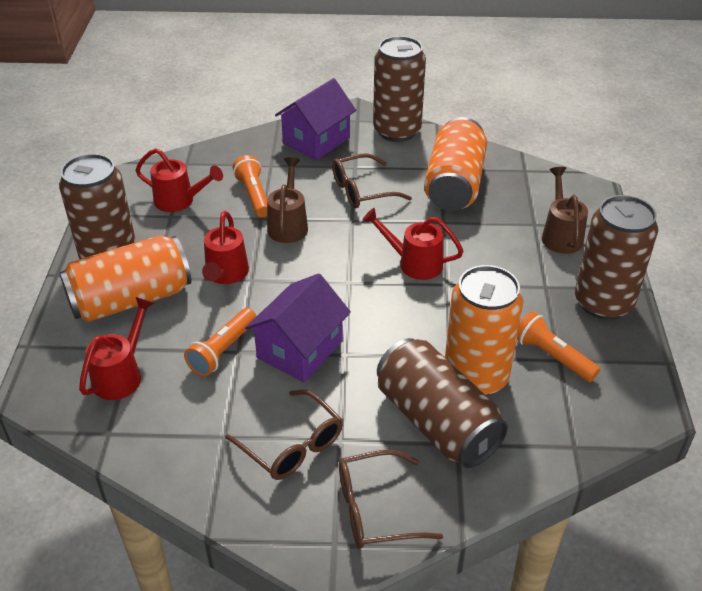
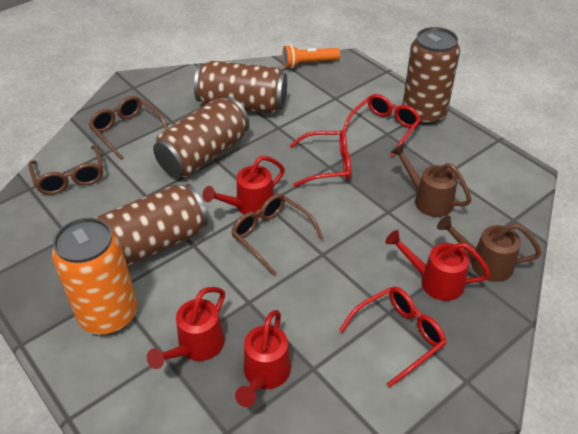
orange can: [59,235,191,322] [424,117,487,211] [445,265,524,396] = 3 -> [52,217,137,335] = 1
orange flashlight: [184,308,256,376] [233,155,267,217] [517,311,600,382] = 3 -> [283,45,340,68] = 1
purple house: [245,273,351,382] [275,78,356,160] = 2 -> none = 0
red glasses: none = 0 -> [290,130,351,187] [339,286,446,387] [343,94,421,157] = 3

